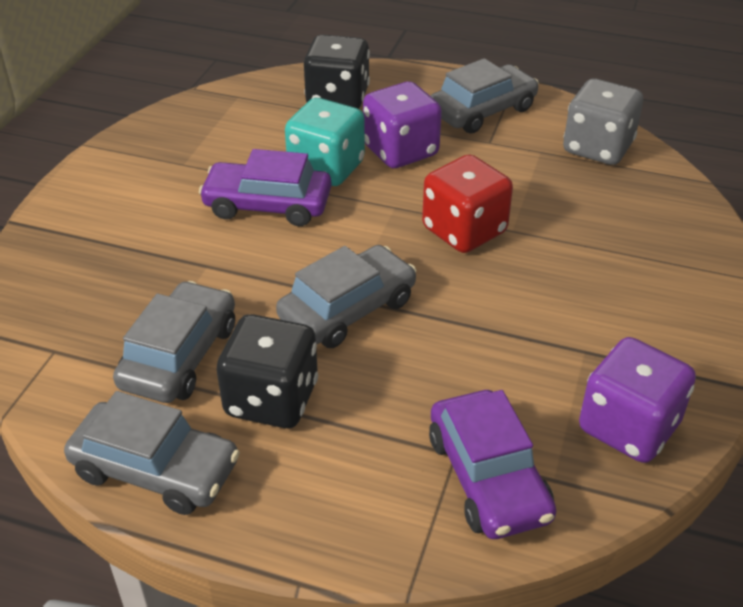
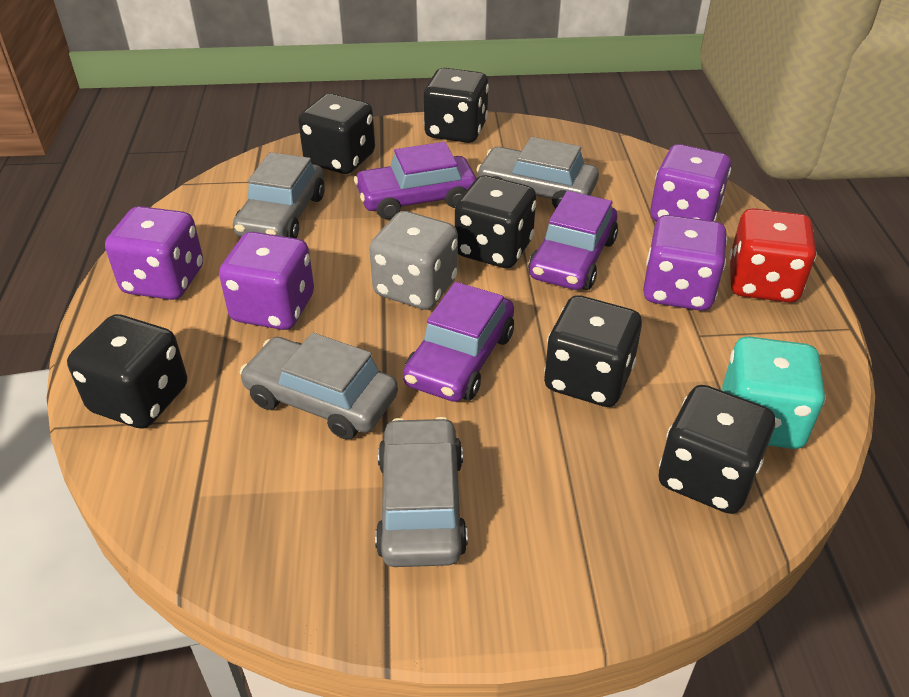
black dice: [216,314,318,428] [304,34,370,109] = 2 -> [67,314,187,429] [298,93,375,174] [424,68,489,143] [455,175,536,268] [544,295,642,407] [659,385,775,514] = 6
purple car: [199,149,331,226] [429,390,556,539] = 2 -> [354,142,476,219] [403,282,514,402] [528,191,618,290] = 3
purple dice: [363,81,442,168] [579,337,696,463] = 2 -> [105,206,203,300] [219,232,314,330] [643,215,727,311] [650,144,731,221] = 4

